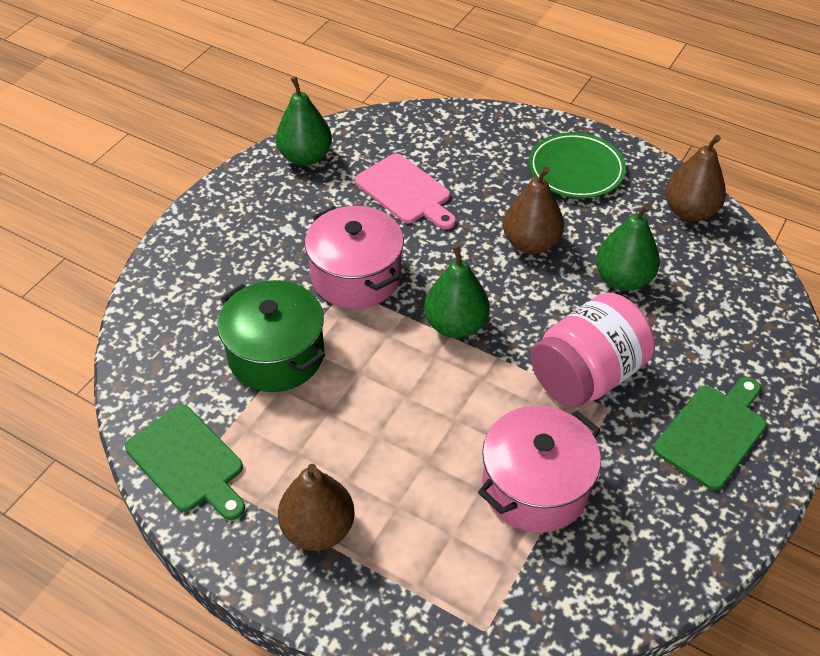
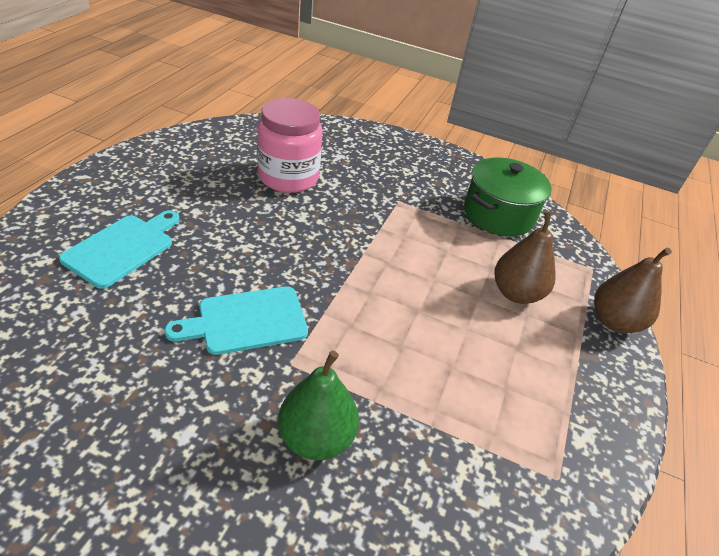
brown pear: [278,464,355,551] [503,167,564,254] [665,135,726,221] = 3 -> [494,212,556,304] [594,248,672,333] = 2
green cutting board: [125,405,245,520] [654,377,767,490] = 2 -> none = 0
green pear: [276,76,332,166] [424,245,490,338] [596,203,660,291] = 3 -> [278,351,359,460] = 1
green plate: [529,132,626,198] = 1 -> none = 0
pink cutting board: [355,153,456,230] = 1 -> none = 0
pink pot: [305,206,404,309] [478,406,601,533] = 2 -> none = 0
turquoise cutting board: none = 0 -> [59,210,180,289] [164,286,308,355] = 2

